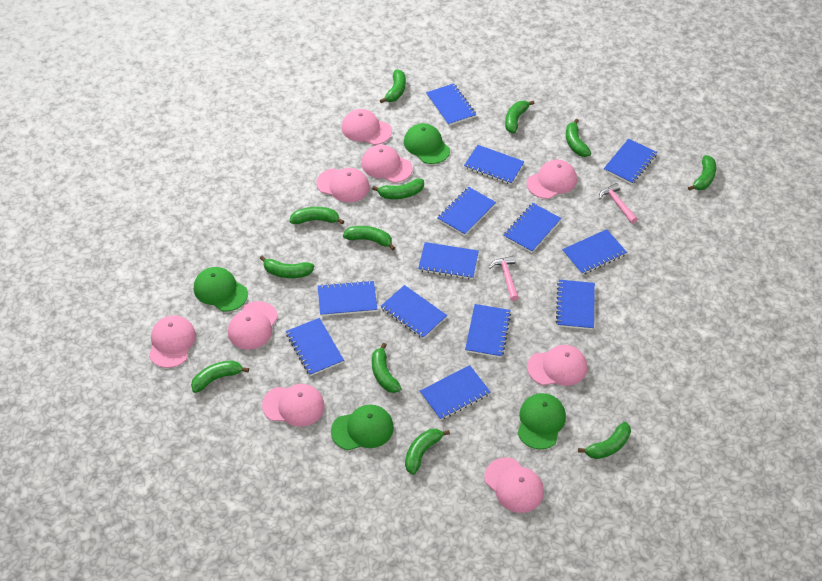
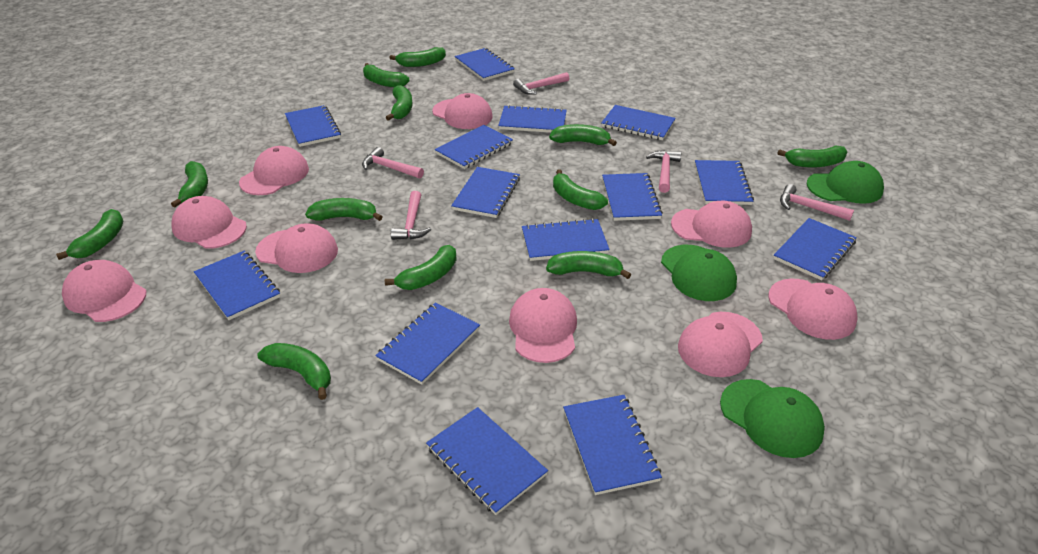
blue notebook: [286,318,344,376] [318,280,377,316] [380,285,447,339] [418,242,479,279] [420,365,491,420] [426,84,476,126] [437,187,496,236] [464,145,525,185] [465,304,511,358] [503,203,561,253] [556,280,595,330] [562,229,627,275] [604,139,657,184] = 13 -> [194,251,280,320] [285,105,341,147] [375,302,480,385] [426,407,548,515] [435,125,513,169] [451,167,520,218] [455,48,515,81] [498,105,567,133] [522,218,610,261] [563,395,662,495] [601,105,676,140] [602,173,663,221] [695,160,754,205] [773,218,857,281] = 14
green cap: [194,267,248,312] [331,405,394,450] [404,123,450,164] [517,393,566,449] = 4 -> [661,245,737,301] [720,379,825,458] [807,161,884,204] = 3
pink hammer: [489,256,519,301] [599,183,638,224] = 2 -> [362,147,424,179] [391,191,431,240] [513,72,569,95] [646,150,681,193] [780,184,854,221] = 5

